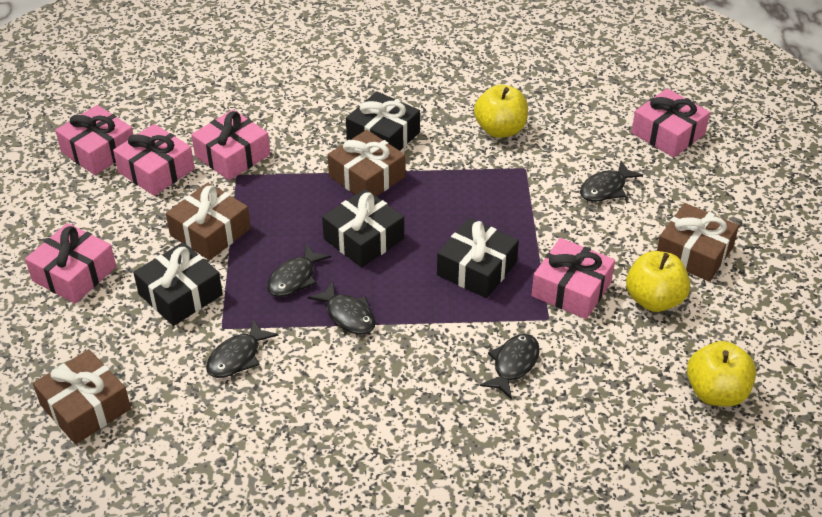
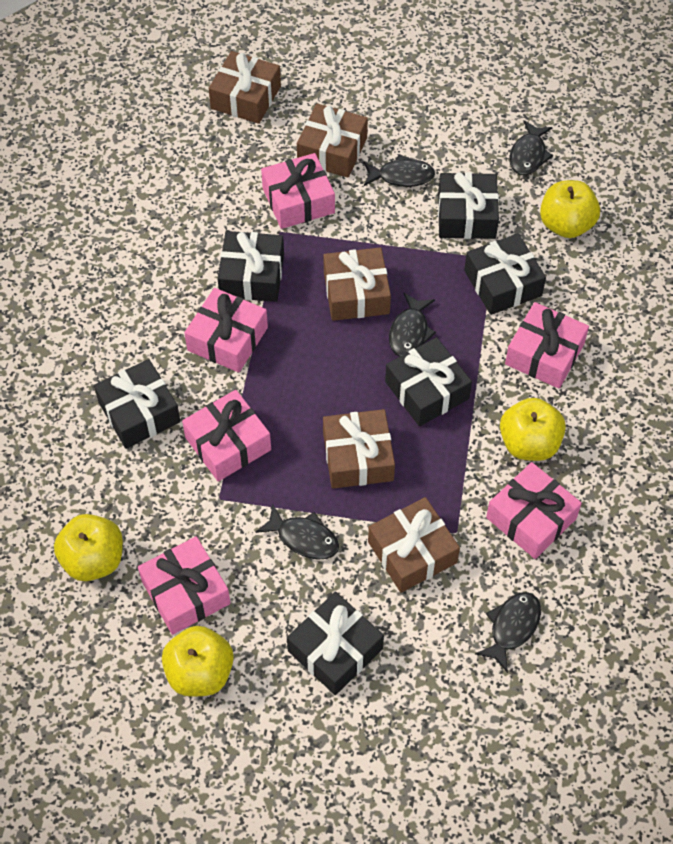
black gift: [133,242,223,326] [322,189,404,268] [346,91,420,151] [437,218,519,298] = 4 -> [94,359,181,449] [217,231,284,302] [287,592,384,695] [385,337,472,426] [438,172,499,239] [464,234,546,315] = 6
brown gift: [33,349,131,444] [166,183,251,260] [328,130,406,196] [657,203,739,282] = 4 -> [208,51,281,124] [297,104,368,178] [323,409,395,489] [324,247,391,321] [368,497,460,593] = 5
yellow apple: [474,85,528,138] [626,251,690,312] [687,341,756,406] = 3 -> [54,514,123,581] [162,626,234,697] [500,398,566,461] [540,180,600,238] = 4

